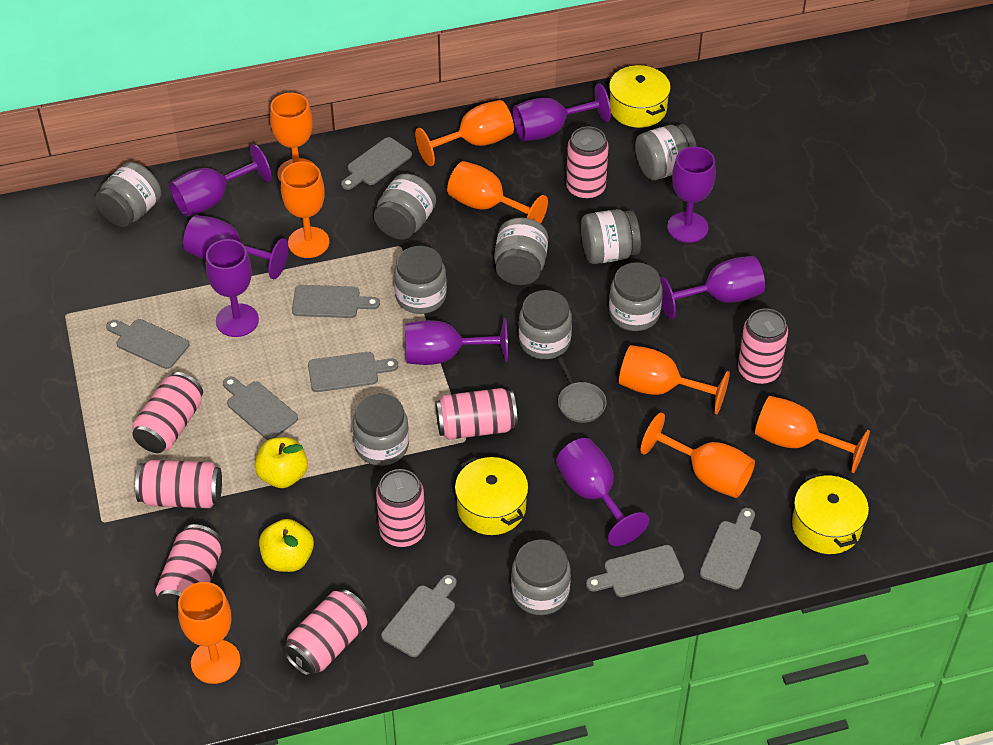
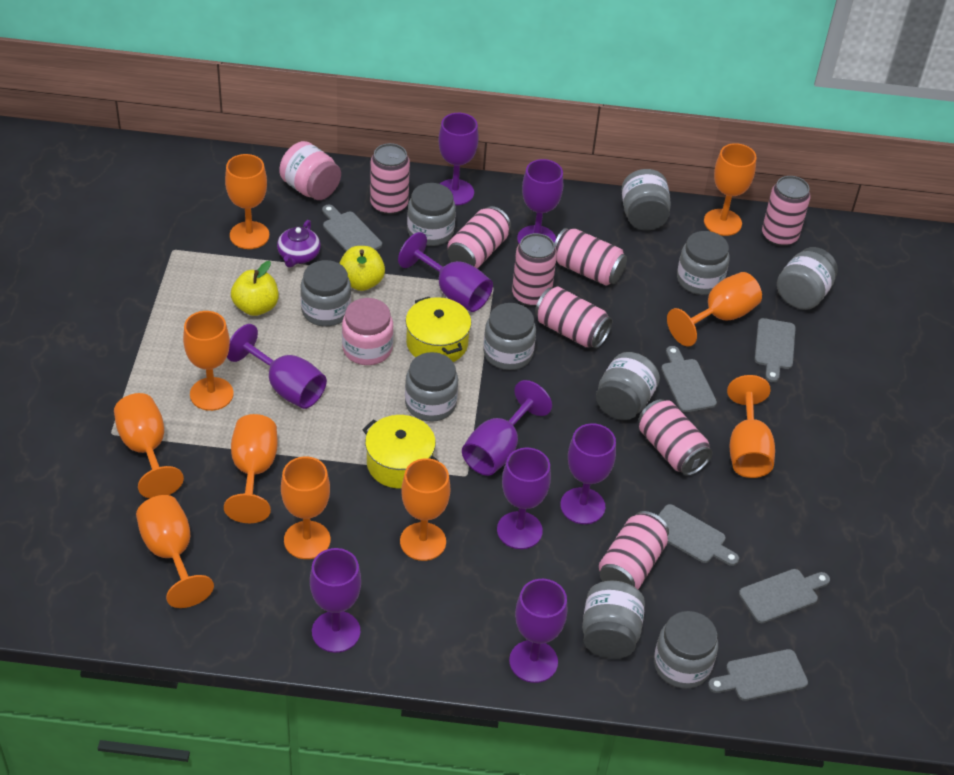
grey cutting board: [106,319,189,369] [223,377,298,440] [292,285,380,318] [308,352,398,392] [341,137,412,190] [381,575,456,657] [586,545,684,597] [700,508,761,590] = 8 -> [322,205,382,251] [658,504,739,566] [661,346,717,412] [708,649,808,701] [739,569,830,623] [754,318,796,382] = 6
grey pan: [557,357,607,423] = 1 -> none = 0
orange goblet: [178,582,240,684] [270,93,315,182] [281,161,329,258] [415,100,514,166] [447,161,548,224] [619,345,730,414] [641,413,755,498] [755,396,870,473] = 8 -> [114,393,184,498] [136,495,214,608] [183,311,234,411] [224,414,278,523] [225,154,269,249] [281,456,330,559] [400,458,450,561] [667,272,762,347] [704,143,757,236] [727,375,775,478] = 10
pink jar: none = 0 -> [279,141,341,200] [342,298,394,365] = 2
purple goblet: [170,144,272,217] [183,215,288,279] [206,239,259,337] [405,318,508,365] [513,83,611,141] [556,438,649,546] [660,256,765,319] [667,147,716,243] = 8 -> [227,324,327,409] [310,548,361,653] [398,232,493,312] [438,113,479,205] [462,380,552,476] [497,448,551,549] [509,579,567,683] [517,159,563,244] [560,423,616,524] = 9
purple teapot: none = 0 -> [277,220,320,267] = 1
yellow pot: [455,457,528,535] [609,65,671,128] [792,472,869,554] = 3 -> [362,415,438,488] [405,297,471,362] = 2

